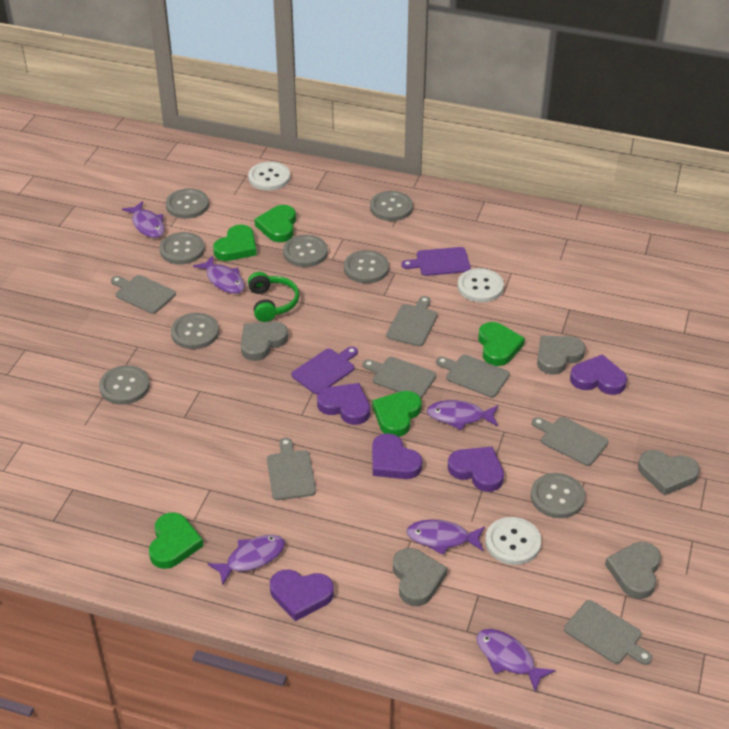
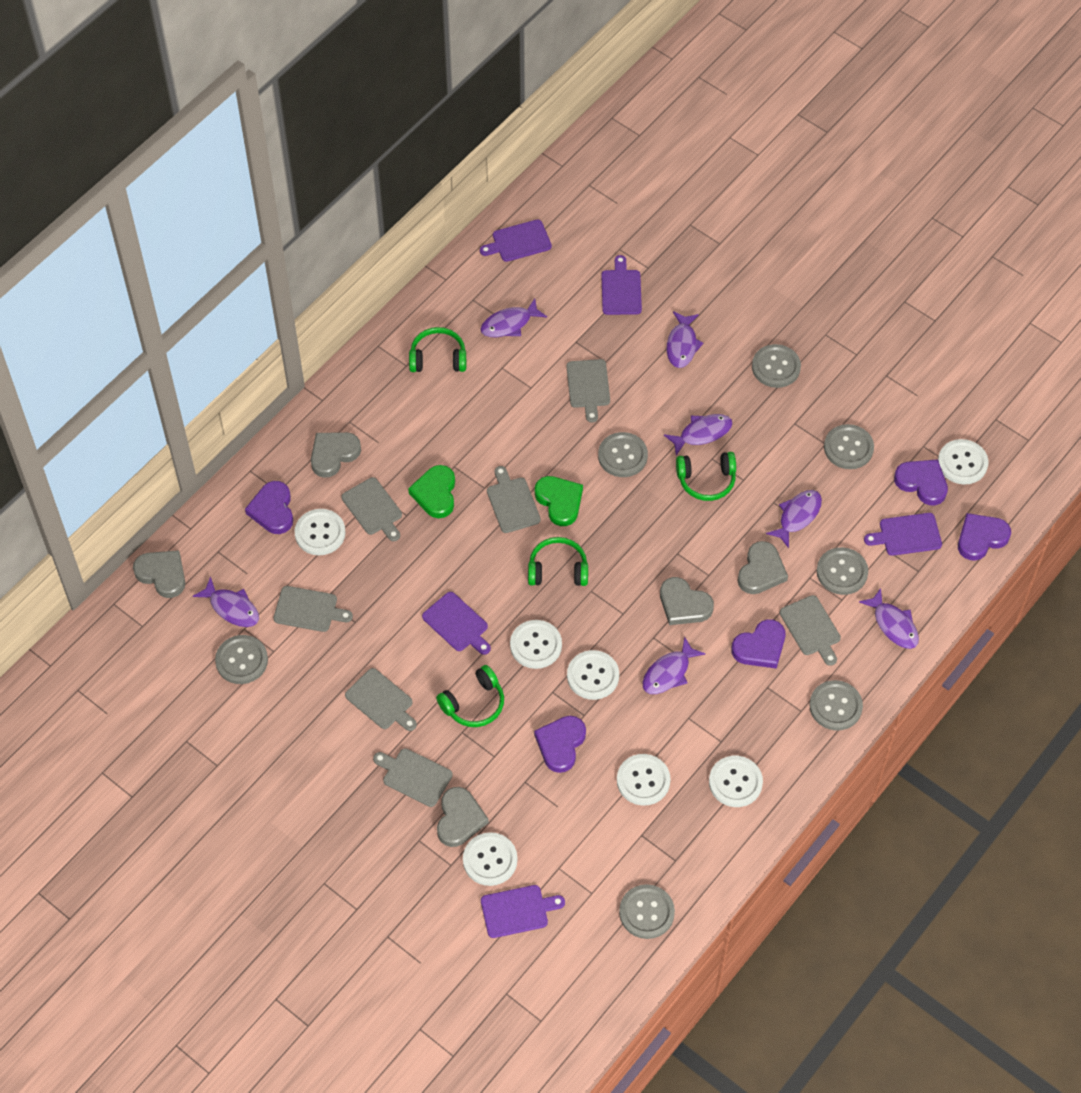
green headphones: [248,272,299,322] = 1 -> [409,327,466,372] [436,665,504,727] [528,537,588,586] [676,452,736,501] = 4
green heart: [149,512,204,569] [213,225,257,261] [254,205,296,242] [372,391,422,437] [478,322,525,366] = 5 -> [408,465,455,518] [535,476,583,526] = 2
grey button: [99,365,150,405] [160,232,205,264] [166,188,209,219] [171,313,219,349] [283,235,328,267] [344,250,389,283] [370,191,413,221] [531,473,585,518] = 8 -> [215,635,268,684] [598,432,648,477] [619,884,675,939] [752,344,801,388] [809,680,863,730] [817,547,868,595] [824,424,874,469] = 7
purple cutting board: [291,347,358,394] [402,247,471,276] = 2 -> [422,592,491,655] [480,219,552,262] [481,885,565,938] [601,255,642,315] [864,513,942,556] = 5
purple fish: [122,201,165,238] [193,256,245,294] [208,535,285,586] [406,520,485,555] [427,400,498,430] [476,629,556,693] = 6 -> [193,576,259,627] [481,299,547,337] [642,636,705,694] [664,414,733,455] [667,311,703,368] [766,490,822,548] [859,588,919,649] = 7
white button: [248,162,290,191] [458,268,504,302] [485,517,541,565] = 3 -> [294,509,346,555] [463,832,518,886] [510,620,562,669] [567,650,619,700] [617,754,671,806] [709,756,763,807] [938,439,988,485] = 7

